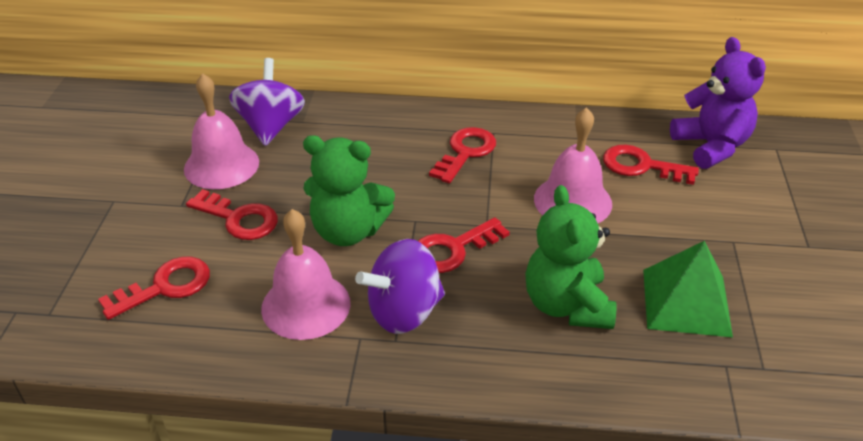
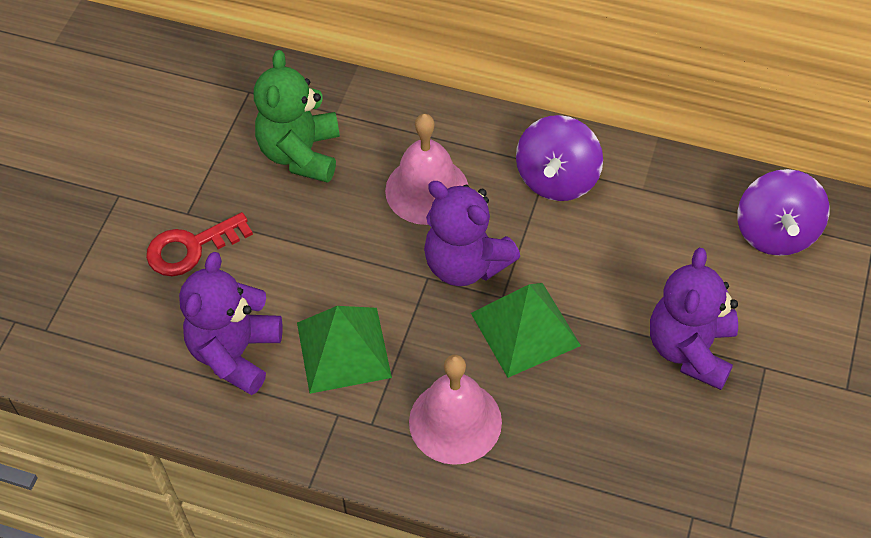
green pyramid: [643,241,733,337] = 1 -> [297,306,392,394] [471,283,581,378] = 2
green teddy bear: [303,135,395,246] [525,185,616,329] = 2 -> [254,50,340,183] = 1
pink bell: [184,73,259,189] [261,209,351,340] [534,107,612,223] = 3 -> [385,114,468,225] [409,355,502,465] = 2
purple teddy bear: [670,37,766,169] = 1 -> [179,252,282,395] [424,181,520,286] [650,248,738,390] = 3
red key: [98,257,210,320] [186,189,278,240] [418,217,510,273] [429,127,496,183] [603,145,699,185] = 5 -> [146,212,253,276] = 1

